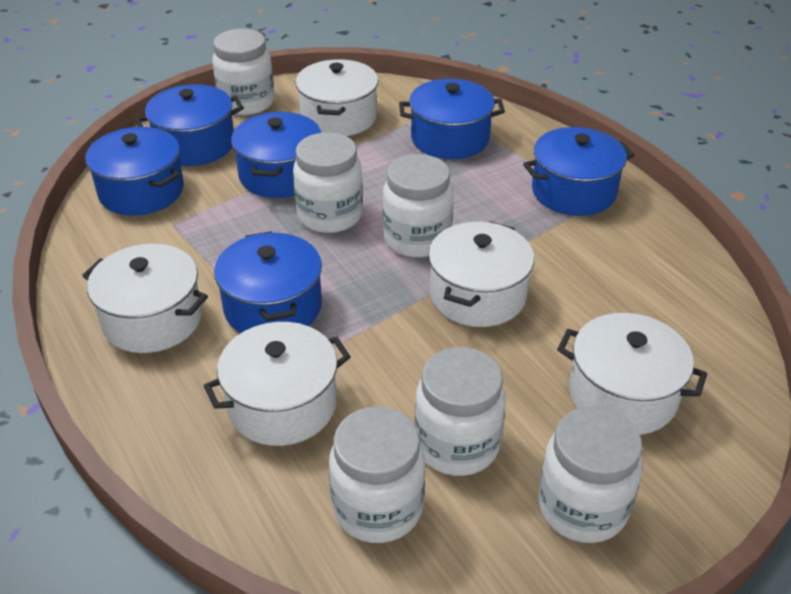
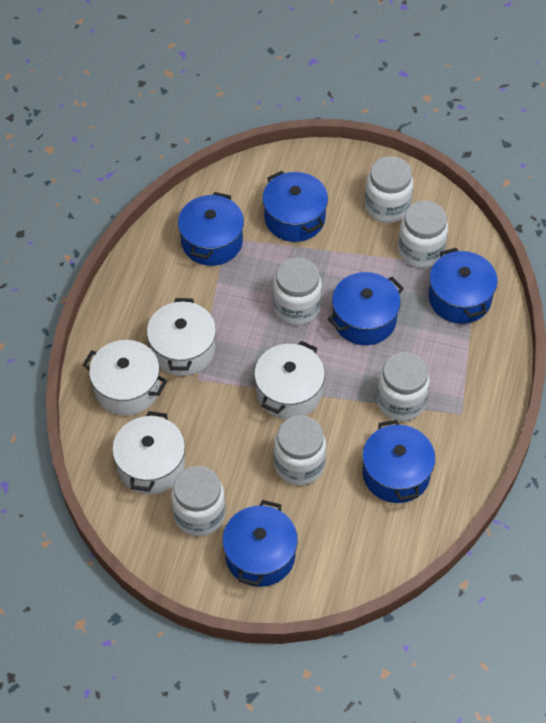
white pot: [82,244,208,353] [204,322,351,446] [296,59,378,136] [428,221,534,327] [557,313,707,435] = 5 -> [83,340,167,416] [112,411,185,494] [147,298,216,376] [254,341,325,419] = 4

